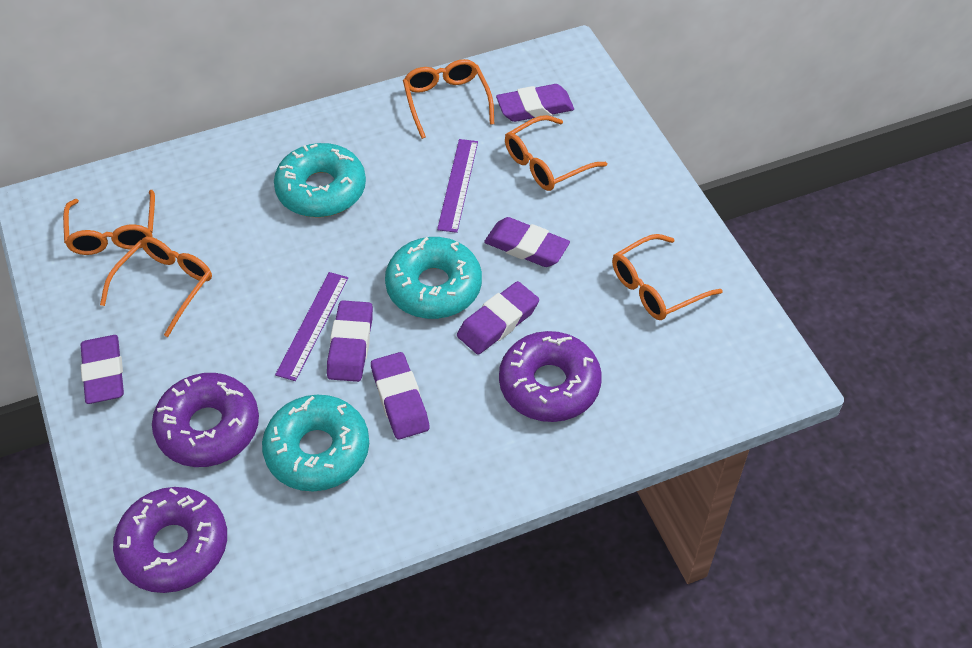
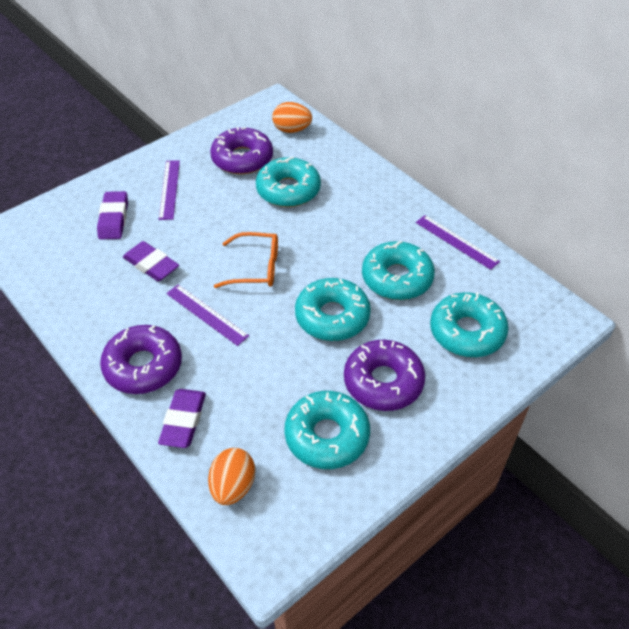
orange egg: none = 0 -> [208,448,255,505] [272,102,312,133] = 2
orange glasses: [63,190,155,255] [100,237,212,337] [403,59,494,139] [505,115,607,191] [612,234,723,320] = 5 -> [214,232,278,288] = 1
purple eraser: [81,335,124,404] [327,300,373,382] [371,352,430,440] [457,281,539,355] [484,217,570,267] [496,84,574,122] = 6 -> [97,191,128,239] [123,241,179,281] [158,389,206,448] = 3
purple ruler: [275,272,348,381] [437,139,478,233] = 2 -> [159,160,180,220] [166,284,249,346] [416,215,500,270] = 3
turquoise donut: [262,395,369,491] [274,143,366,218] [385,237,482,319] = 3 -> [256,157,321,207] [284,391,370,469] [295,278,371,341] [362,241,435,300] [430,292,509,357] = 5

